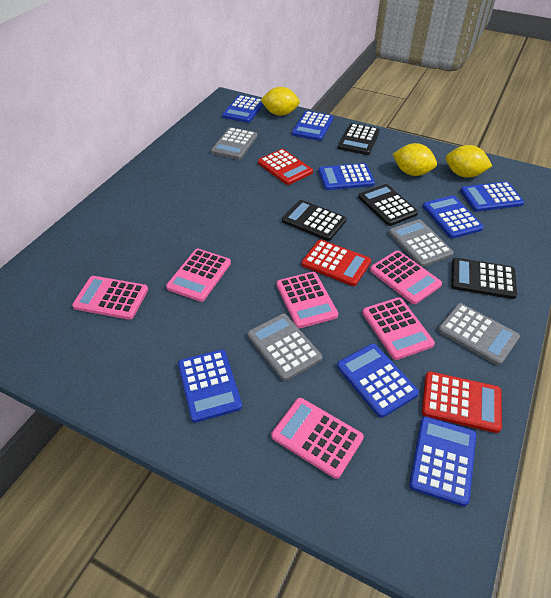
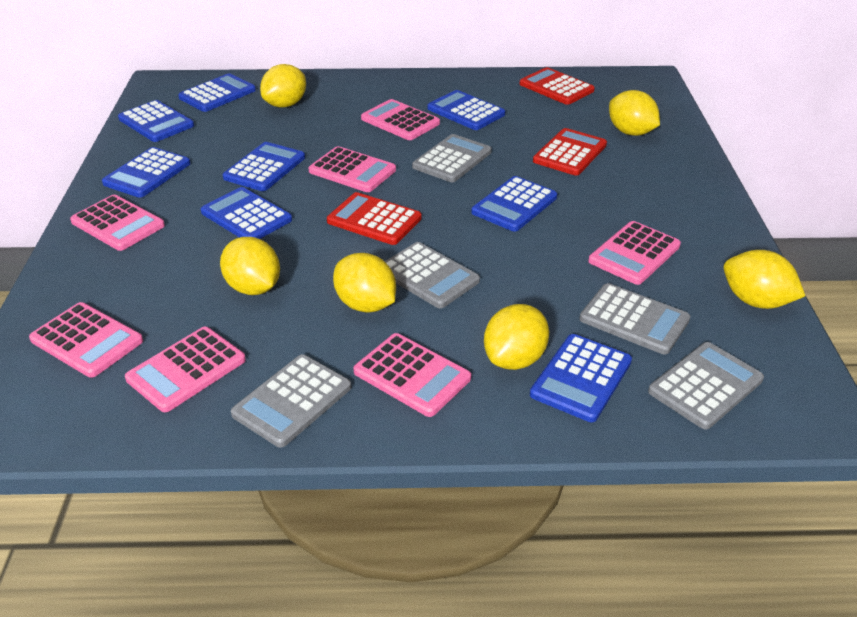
black calculator: [282,200,346,241] [338,123,380,155] [358,184,418,226] [451,258,517,299] = 4 -> none = 0
grey calculator: [211,127,257,159] [248,314,322,381] [389,219,454,267] [438,303,520,366] = 4 -> [231,354,351,448] [384,242,480,308] [412,134,492,182] [580,283,691,354] [648,342,764,429] = 5
pink calculator: [72,276,148,320] [166,249,231,302] [272,398,364,479] [277,272,338,328] [362,297,435,360] [370,250,442,304] = 6 -> [29,302,143,378] [70,195,165,251] [125,327,246,412] [308,146,396,192] [353,333,471,417] [361,99,440,140] [588,221,681,285] = 7
yellow lemon: [260,87,300,116] [393,143,437,176] [446,145,492,178] = 3 -> [220,237,280,295] [260,64,306,108] [333,253,396,312] [484,304,549,370] [609,90,660,136] [724,250,805,309] = 6

